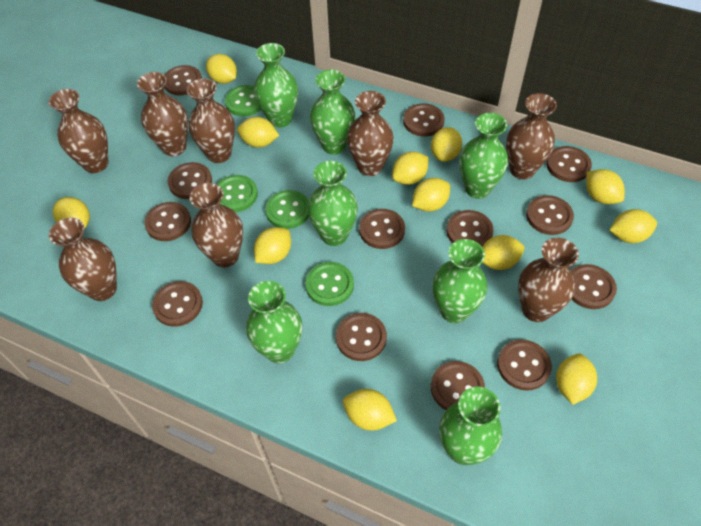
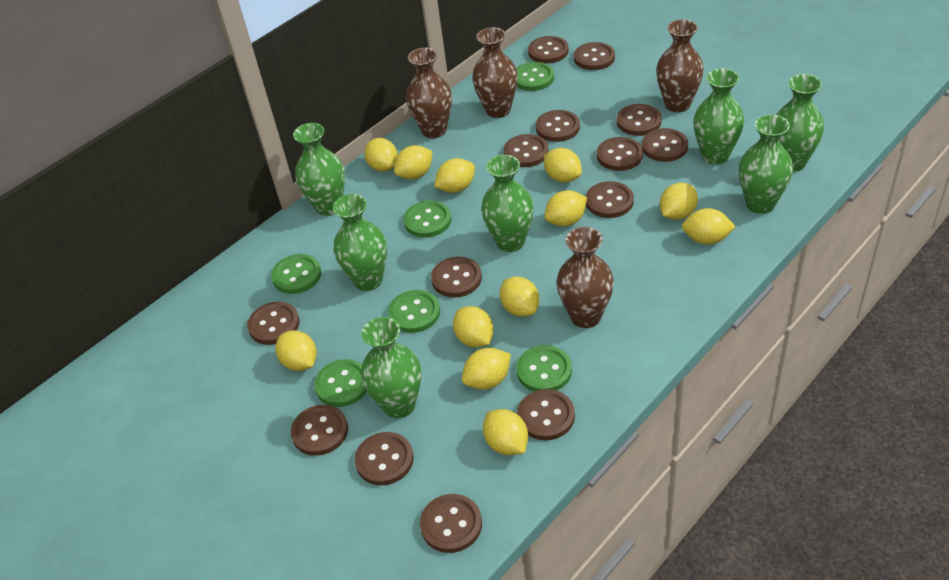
brown button: [144,202,191,241] [152,281,203,327] [164,65,202,95] [168,162,212,199] [336,313,387,361] [359,209,405,249] [403,104,444,137] [431,361,485,410] [447,210,494,247] [497,340,552,391] [526,195,574,235] [546,146,592,182] [571,264,617,309] = 13 -> [247,302,300,345] [291,405,348,456] [355,432,414,485] [420,494,482,553] [431,256,482,298] [504,134,549,167] [517,389,575,440] [528,36,569,64] [536,110,580,142] [574,42,615,70] [586,181,634,218] [597,137,643,171] [617,104,662,136] [642,128,688,162] = 14
brown vase: [49,89,108,173] [49,218,117,301] [137,72,188,156] [187,78,235,163] [190,183,243,267] [347,91,394,176] [506,93,557,179] [518,238,579,322] = 8 -> [406,48,452,138] [472,27,518,118] [556,227,614,328] [656,19,704,112] = 4
green button: [217,175,258,212] [225,85,261,116] [265,190,309,229] [305,262,354,306] = 4 -> [271,254,321,294] [314,359,367,407] [388,290,440,333] [404,201,451,238] [516,62,554,91] [517,345,572,391] = 6

